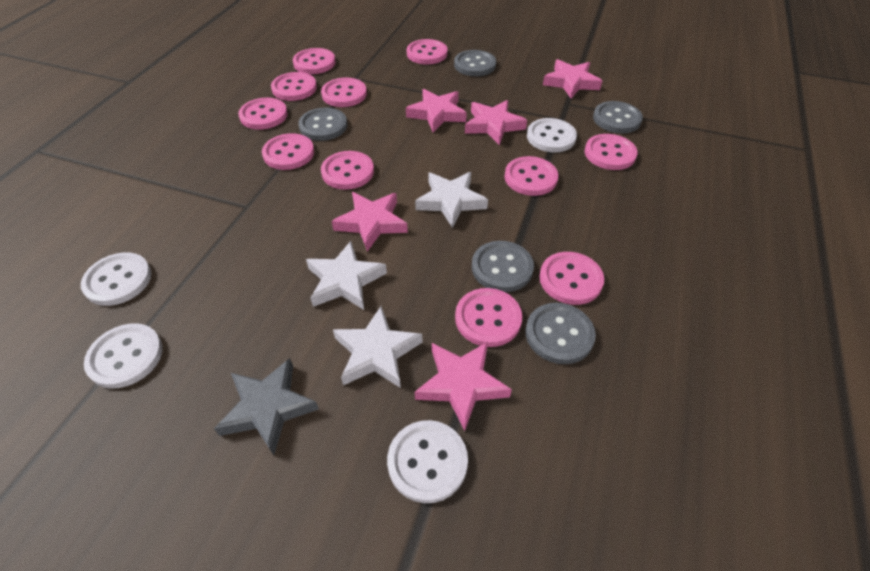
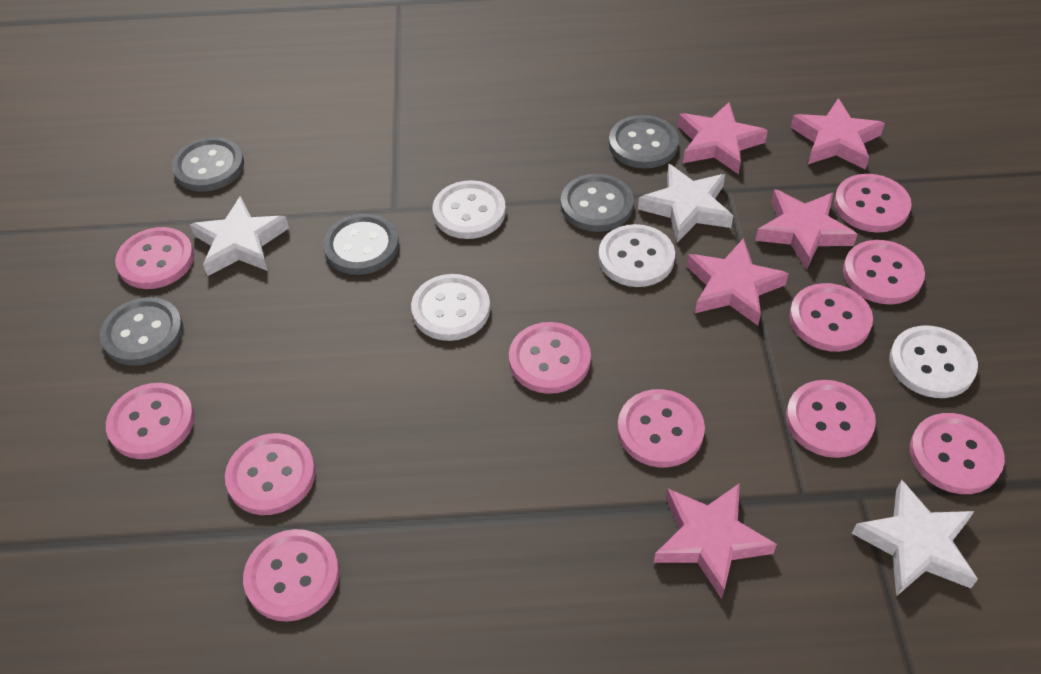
grey star: [214,358,319,455] = 1 -> none = 0

